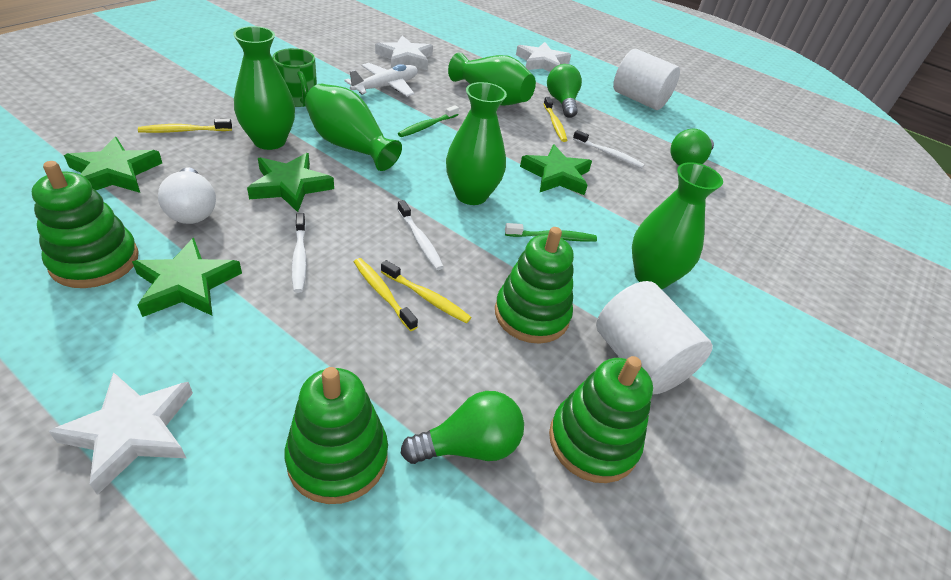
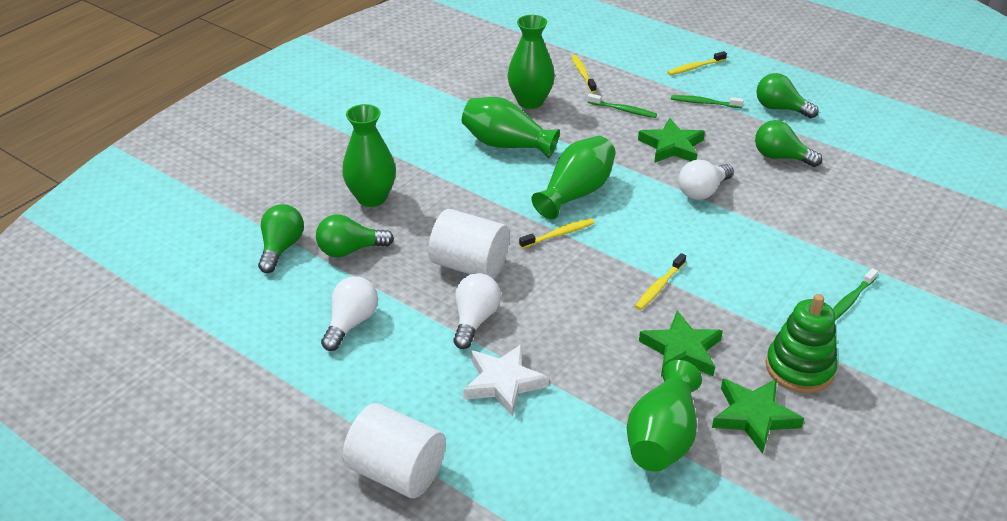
green light bulb: [401,391,524,464] [547,64,582,118] [670,129,714,165] = 3 -> [258,204,304,273] [316,214,394,257] [755,120,822,167] [756,73,819,118] = 4
green mug: [272,48,317,107] = 1 -> none = 0
green stacking toy: [32,161,139,288] [285,367,388,504] [495,227,574,344] [549,356,653,483] = 4 -> [766,294,837,393] = 1
green star: [64,137,162,193] [132,238,242,317] [247,153,334,212] [520,144,592,195] = 4 -> [638,118,705,163] [639,310,723,377] [712,379,804,454] = 3
green toothbrush: [398,105,459,137] [505,223,597,242] = 2 -> [587,93,657,118] [671,95,744,108] [833,268,878,320] = 3
white light bulb: [158,167,216,224] = 1 -> [321,276,378,351] [453,273,501,349] [678,160,734,200] = 3
white plane: [344,63,418,97] = 1 -> none = 0
white star: [48,372,193,495] [375,36,433,70] [516,42,571,72] = 3 -> [463,344,549,417] = 1
white toothbrush: [292,213,307,293] [397,200,444,270] [573,130,645,168] = 3 -> none = 0

